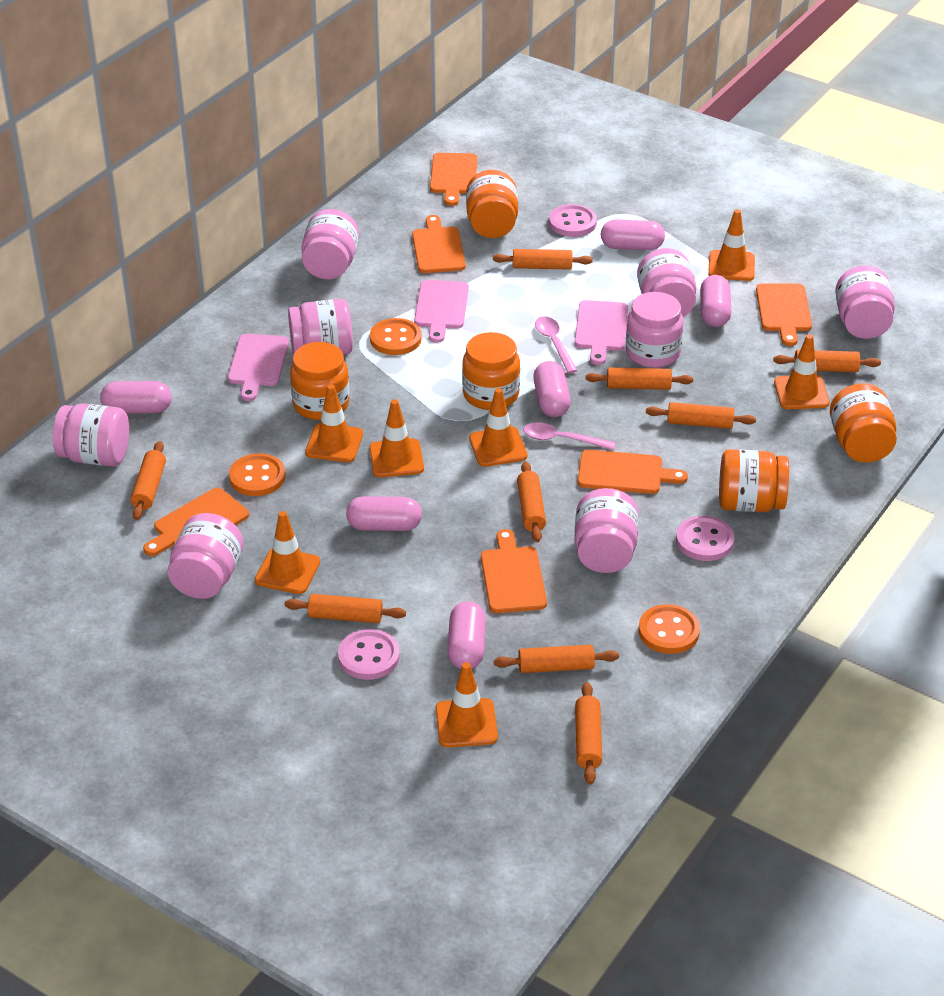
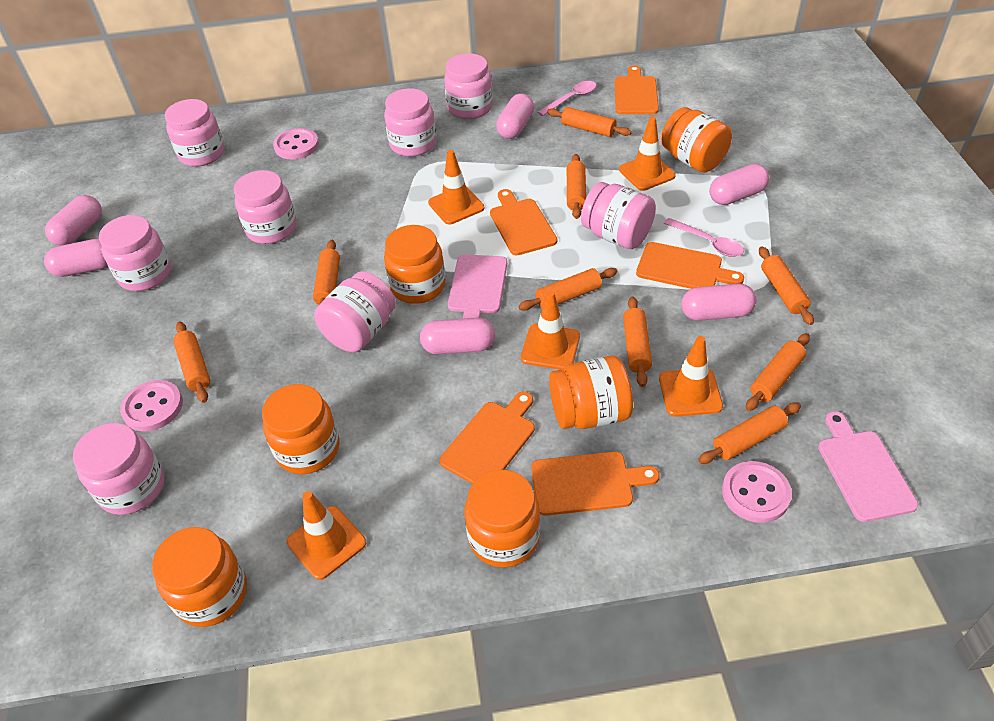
orange button: [229,453,286,496] [370,318,422,355] [639,604,700,654] = 3 -> none = 0
orange cutting board: [143,488,249,556] [412,215,466,273] [430,153,478,206] [481,529,547,613] [578,450,688,494] [756,283,812,346] = 6 -> [439,391,535,484] [490,189,557,256] [531,451,659,516] [614,65,659,114] [636,242,744,289] = 5
orange jar: [290,342,350,420] [462,332,520,410] [466,170,518,238] [719,449,789,512] [830,383,897,463] = 5 -> [152,527,247,627] [262,384,339,474] [384,225,446,304] [464,470,541,568] [549,356,633,429] [661,107,732,172] = 6
orange traffic cone: [255,511,320,594] [305,384,363,462] [369,399,424,477] [436,662,498,747] [469,388,527,467] [708,209,755,281] [774,334,830,409] = 7 -> [287,491,366,580] [428,150,484,224] [521,291,580,370] [619,117,676,191] [659,336,723,417] = 5
pink cutting board: [228,334,289,401] [414,280,469,343] [574,300,628,365] = 3 -> [448,255,507,319] [818,411,918,522] = 2

